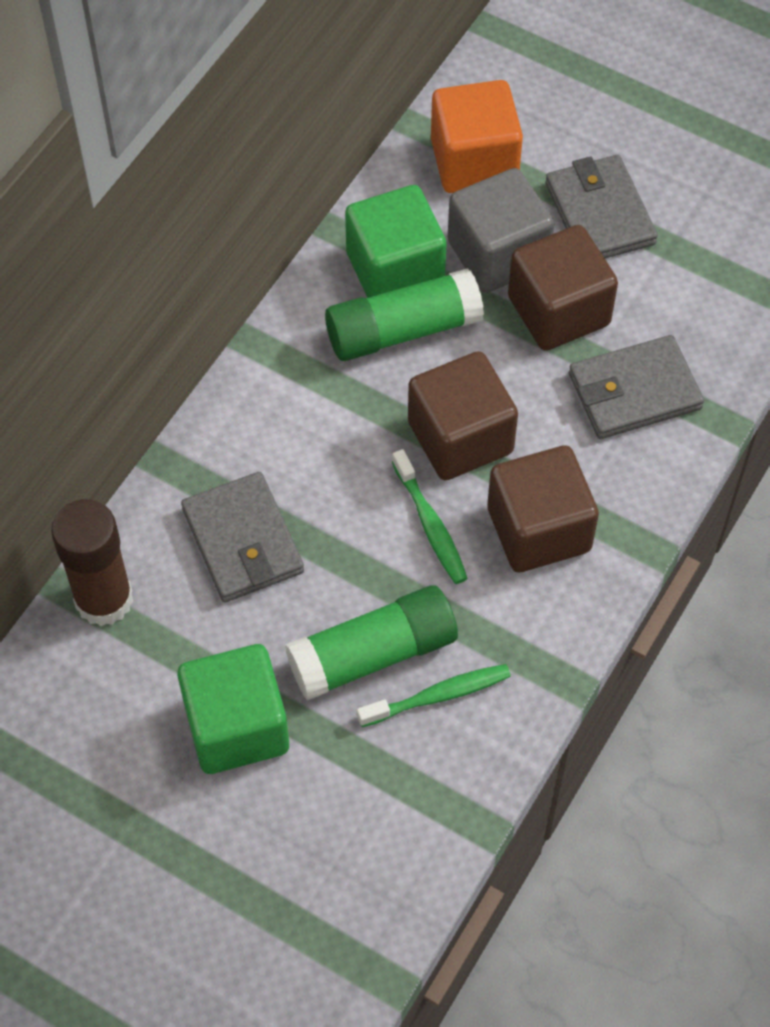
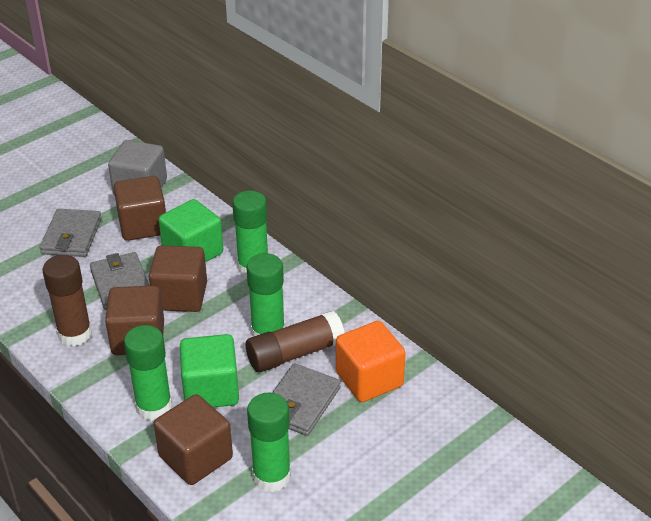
brown cube: [408,351,518,480] [487,446,599,572] [508,225,618,351] = 3 -> [105,285,164,355] [114,176,166,241] [149,245,207,312] [154,394,233,485] = 4
brown glue stick: [51,499,133,626] = 1 -> [42,255,92,346] [246,311,344,372] = 2
green glue stick: [285,585,458,701] [325,268,484,361] = 2 -> [124,325,172,421] [232,190,268,277] [246,253,285,337] [247,392,291,492] = 4
green toothbrush: [357,664,511,727] [392,449,468,584] = 2 -> none = 0

